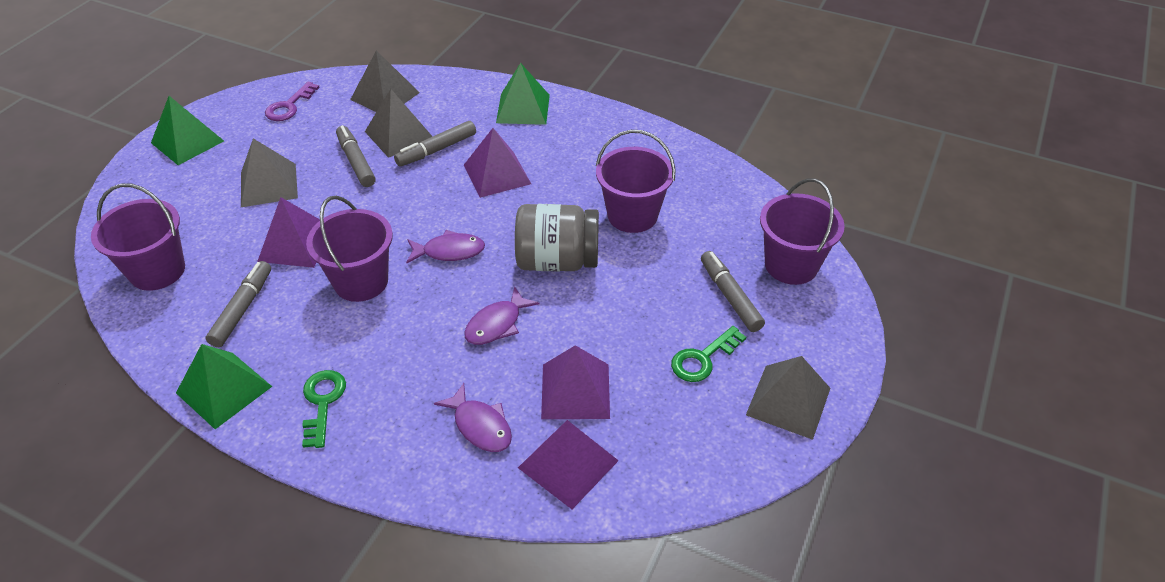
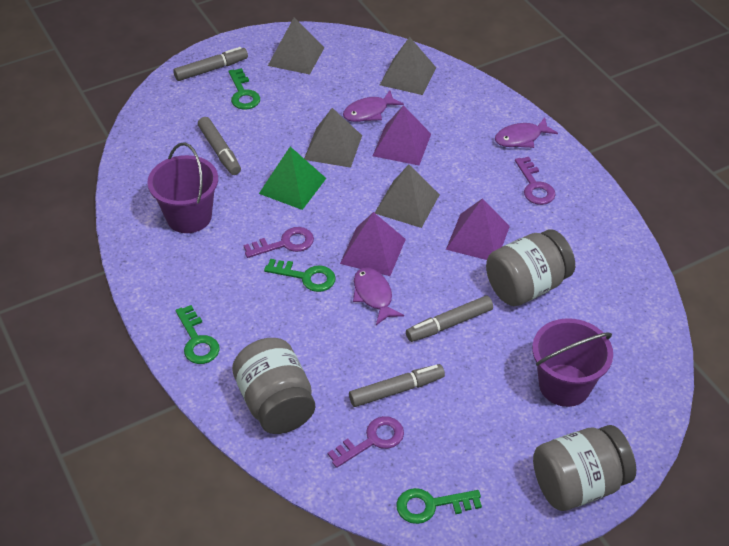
green key: [302,370,346,448] [671,326,746,382] = 2 -> [175,305,220,364] [229,68,260,110] [264,259,336,292] [396,488,482,524] = 4
green pyramid: [151,96,224,165] [176,344,272,429] [496,63,550,125] = 3 -> [259,147,326,210] = 1
grey jar: [515,204,599,272] = 1 -> [232,338,315,434] [486,229,575,306] [533,425,636,511] = 3
purple bucket: [91,183,185,291] [306,196,393,302] [596,130,675,233] [760,178,845,285] = 4 -> [147,142,218,233] [532,318,613,407] = 2
purple key: [265,82,320,121] = 1 -> [244,227,314,258] [328,416,404,468] [515,157,556,205] = 3
purple pyramid: [257,197,320,268] [464,128,531,198] [518,420,619,509] [541,345,610,419] = 4 -> [340,212,406,276] [373,105,431,165] [446,198,510,260] = 3

